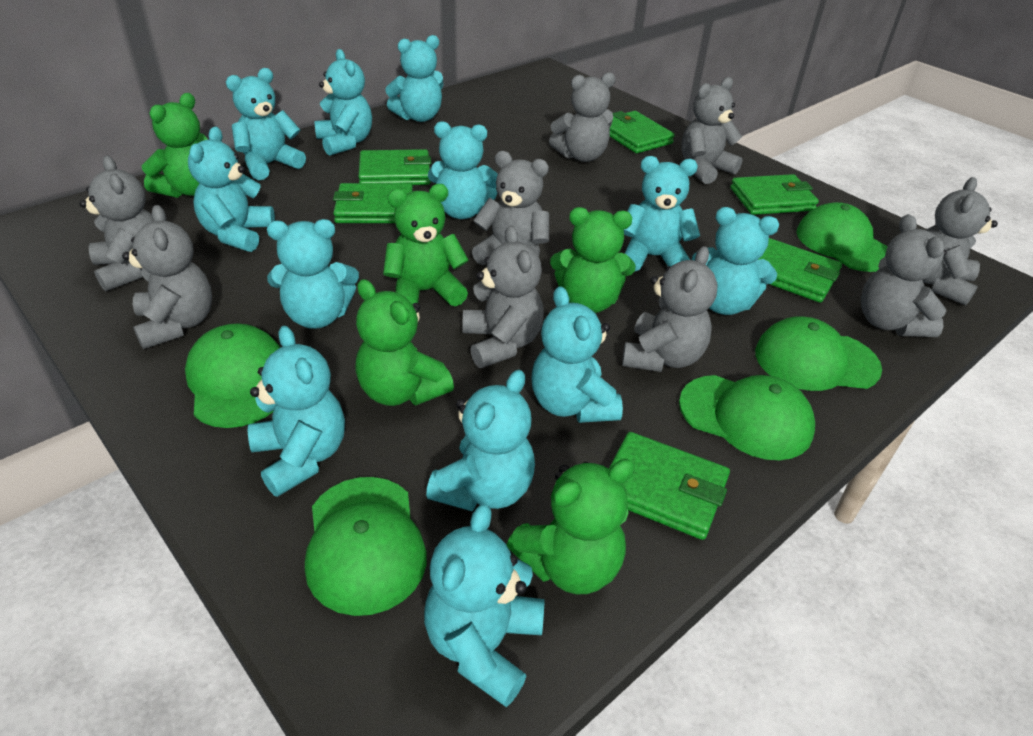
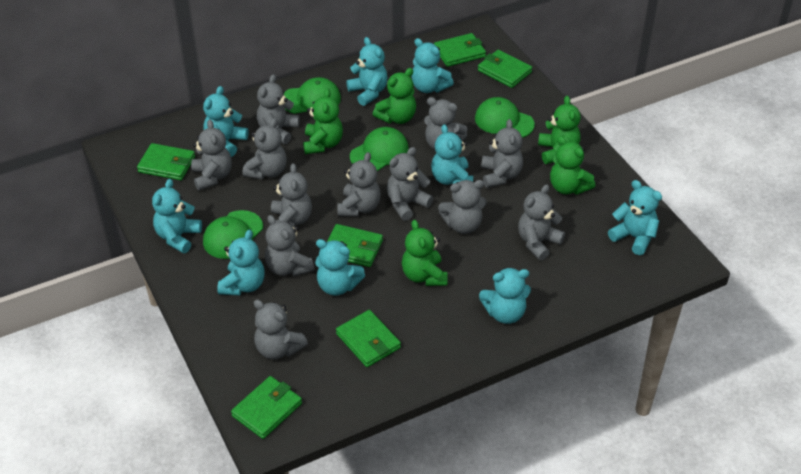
green cap: [185,323,280,428] [305,477,427,616] [679,375,815,460] [755,316,882,391] [796,202,888,272] = 5 -> [203,210,263,259] [284,77,341,114] [350,127,409,171] [475,97,535,138] = 4
grey teddy bear: [79,155,154,291] [122,205,212,349] [462,226,544,368] [472,151,549,266] [549,72,615,162] [622,246,718,372] [681,77,742,184] [861,214,947,337] [922,177,998,306] = 9 -> [191,120,232,191] [243,118,287,180] [254,300,308,359] [257,74,300,144] [265,215,314,277] [271,163,312,227] [337,152,381,217] [387,147,433,221] [424,97,468,150] [438,180,487,234] [481,119,523,188] [518,184,565,260] = 12
turquoise teddy bear: [188,126,275,252] [226,68,306,180] [248,325,345,497] [267,219,359,329] [315,49,372,156] [385,35,444,122] [424,504,544,707] [426,370,535,511] [428,121,498,219] [531,286,623,423] [623,156,700,272] [692,207,779,315] = 12 -> [152,179,202,253] [203,86,249,157] [217,230,265,296] [315,239,365,296] [346,37,388,106] [412,38,454,93] [431,124,473,185] [479,268,531,324] [608,180,662,255] = 9

